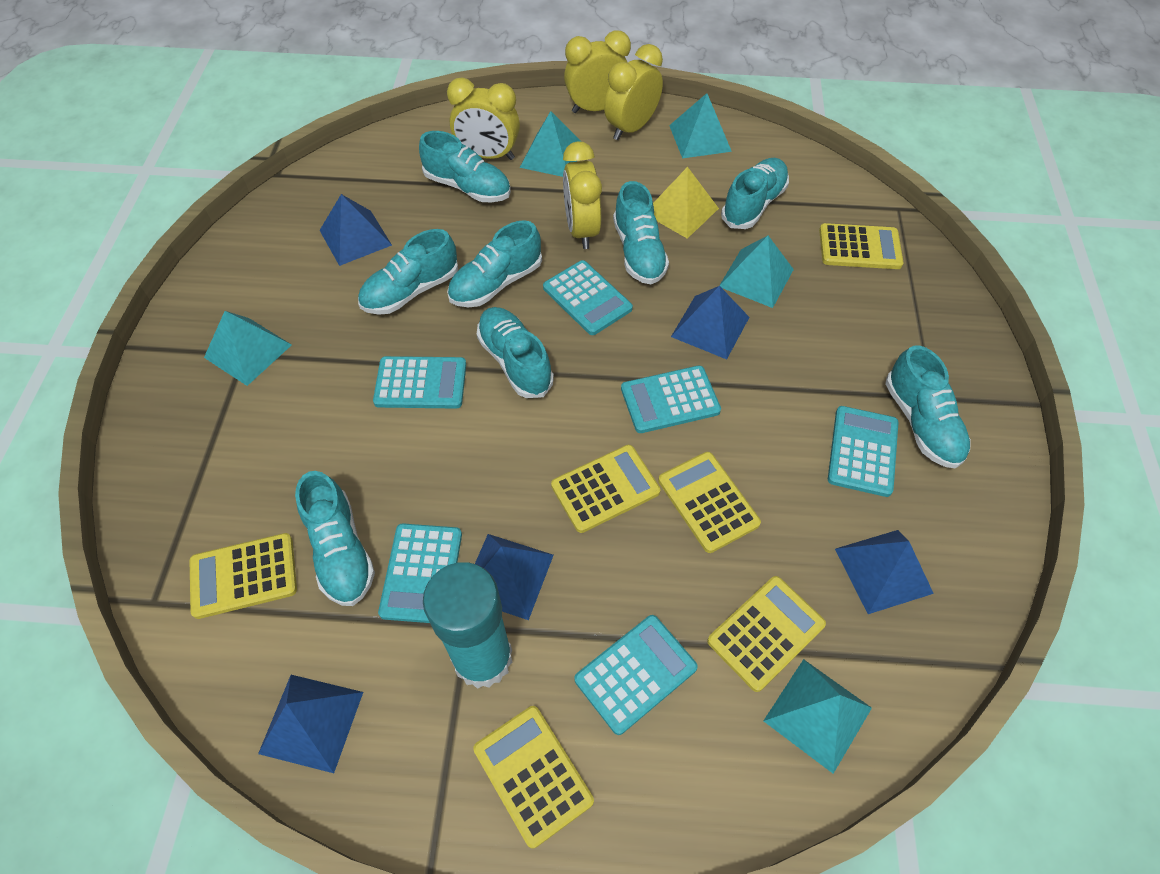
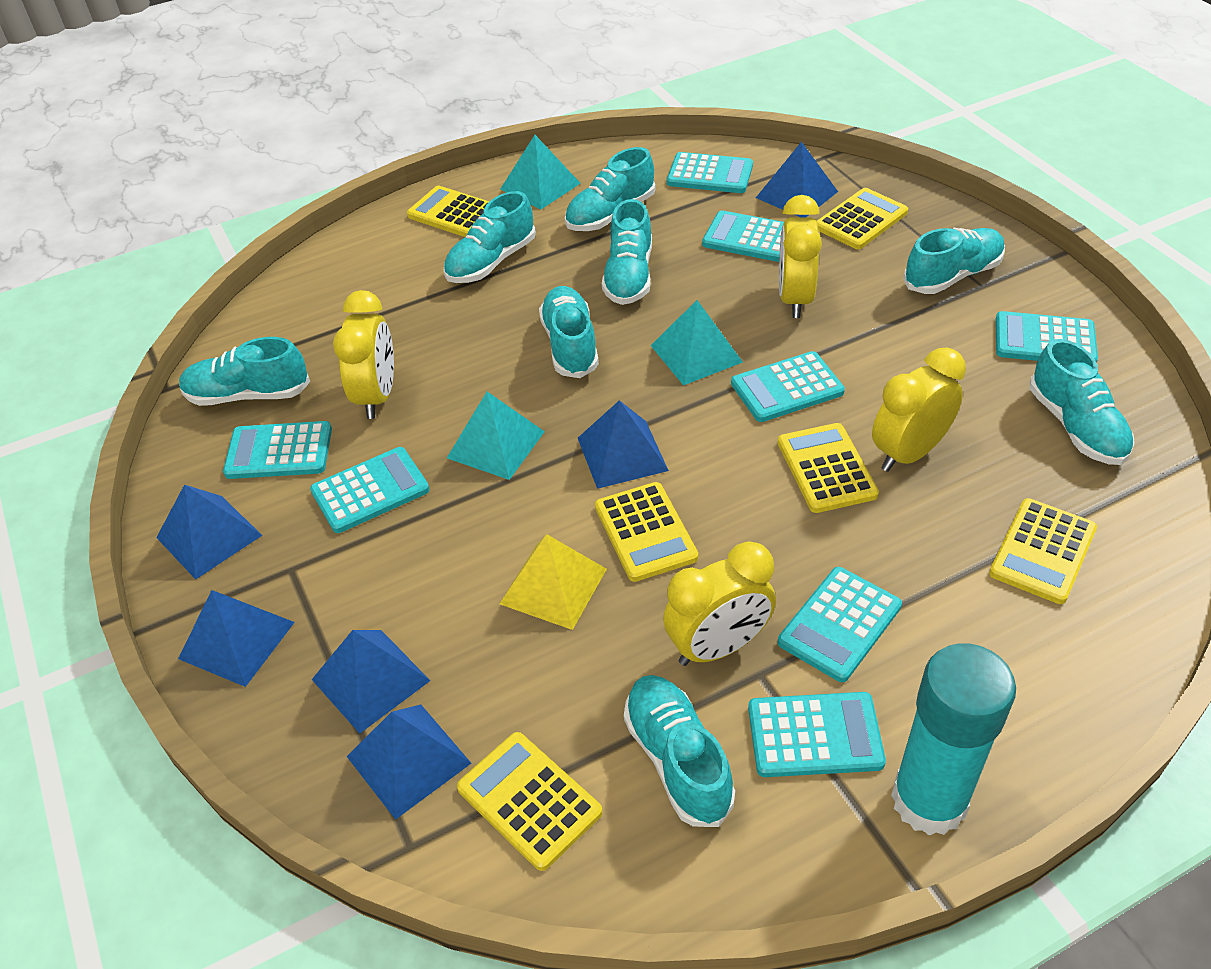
blue pyramid: [258,675,363,773] [320,194,392,266] [475,534,554,620] [671,286,749,359] [835,530,934,614] = 5 -> [156,485,262,580] [178,590,295,687] [312,630,430,734] [347,704,471,820] [578,400,669,489] [756,142,838,218] = 6
turquoise calculator: [373,356,466,408] [378,523,462,623] [543,260,633,335] [574,615,698,735] [621,365,721,433] [828,406,899,497] = 6 -> [223,421,332,479] [310,447,430,533] [667,152,753,193] [702,210,784,262] [731,351,845,422] [748,692,886,777] [778,567,902,682] [995,311,1098,363] = 8
turquoise pyramid: [204,311,292,386] [520,111,581,177] [669,93,732,158] [719,236,794,308] [764,659,872,774] = 5 -> [447,392,545,480] [501,135,580,209] [651,300,743,386] = 3

